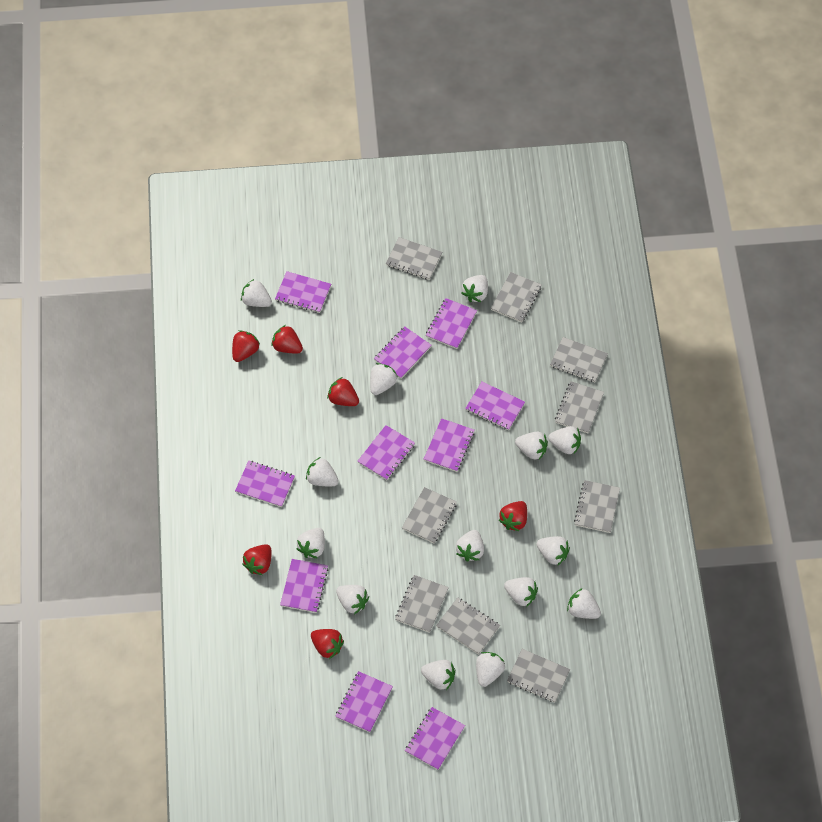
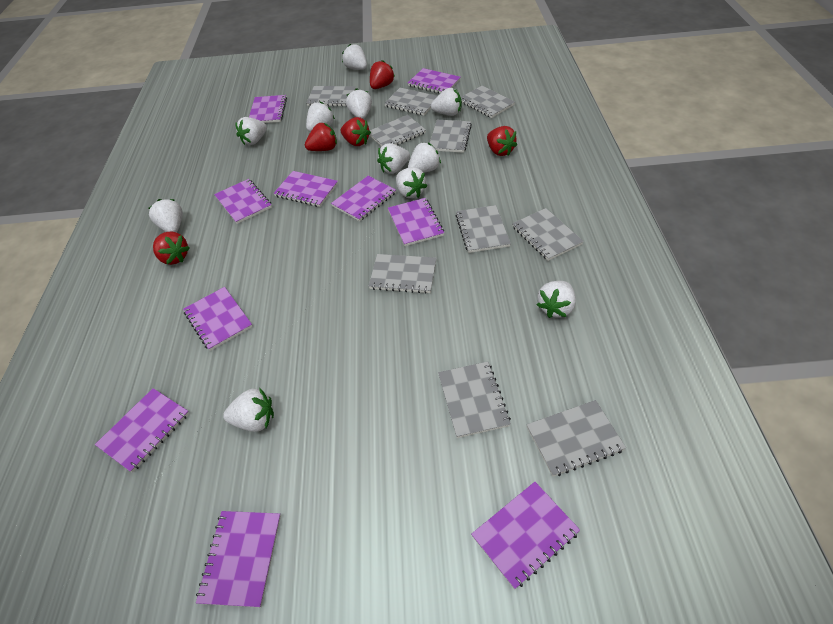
grey notebook: [386,237,442,280] [395,575,449,633] [402,487,457,544] [436,597,500,655] [491,272,542,322] [507,649,570,703] [550,337,608,382] [555,381,604,433] [574,480,620,533] = 9 -> [306,86,356,106] [369,115,426,147] [369,254,436,294] [384,88,437,115] [430,120,472,153] [438,361,511,438] [455,205,511,253] [461,86,515,118] [512,208,584,261] [527,400,626,476] = 10
red strawberry: [232,330,260,362] [242,544,272,575] [271,325,303,353] [311,629,344,659] [327,377,359,406] [499,501,527,531] = 6 -> [153,231,190,265] [305,123,337,151] [341,117,371,146] [370,60,395,89] [487,126,517,156] = 5
white strawberry: [241,279,272,307] [296,528,325,558] [306,457,339,486] [336,585,369,614] [370,363,397,395] [421,660,455,690] [456,530,484,561] [462,275,488,302] [476,652,505,687] [504,577,538,607] [515,432,548,459] [536,536,570,566] [548,426,581,454] [567,588,601,619] = 14 -> [148,199,183,232] [223,388,274,432] [235,117,267,145] [306,102,335,132] [342,44,367,70] [346,88,372,119] [377,143,410,174] [396,167,427,198] [408,143,441,173] [431,88,462,116] [537,281,576,318] = 11

